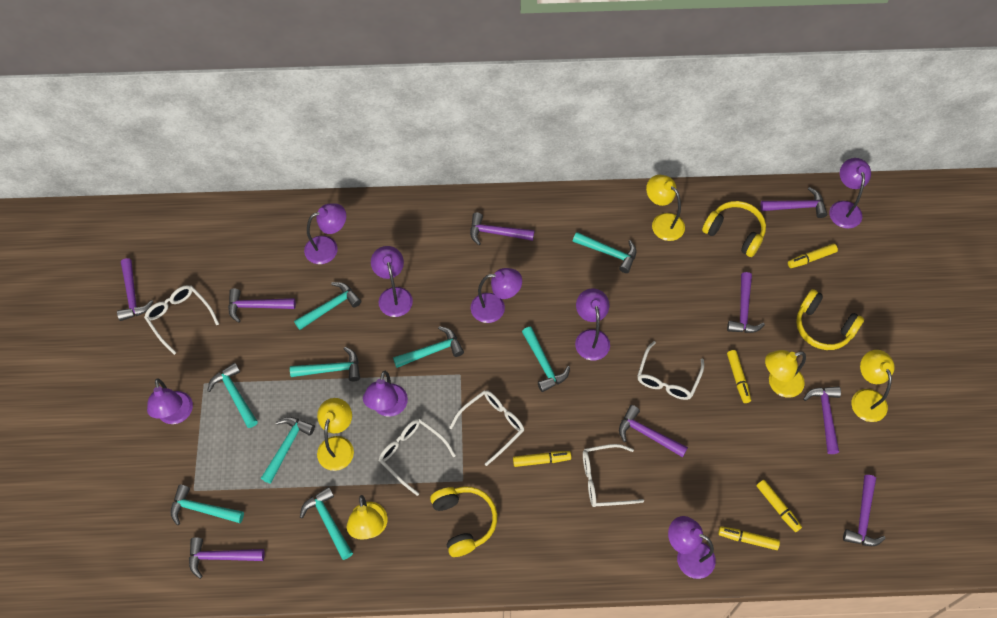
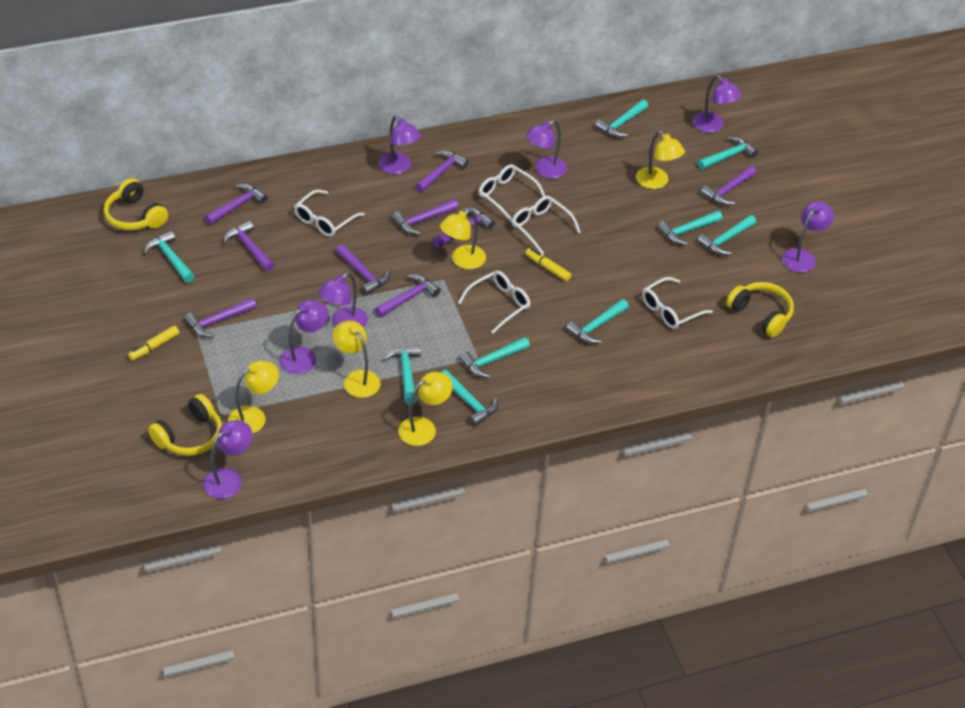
purple lamp: [147,379,193,424] [304,203,346,264] [363,371,408,417] [371,246,413,317] [471,268,522,323] [575,289,610,360] [668,516,716,579] [829,158,871,229] = 8 -> [203,420,253,499] [280,300,328,374] [319,272,368,328] [379,115,421,174] [526,120,567,179] [692,75,742,133] [782,201,834,273] = 7
yellow marker: [513,451,571,467] [718,526,780,550] [727,350,751,403] [756,480,802,532] [788,244,838,268] = 5 -> [128,326,179,361] [525,248,571,281] = 2

